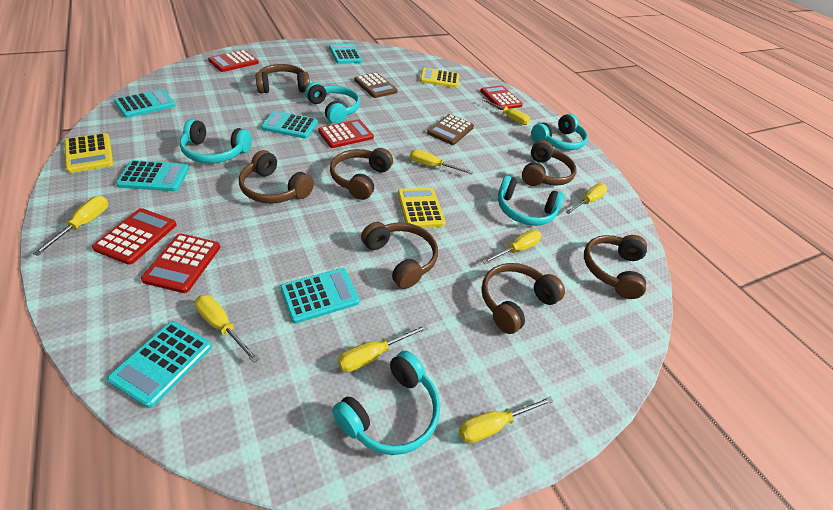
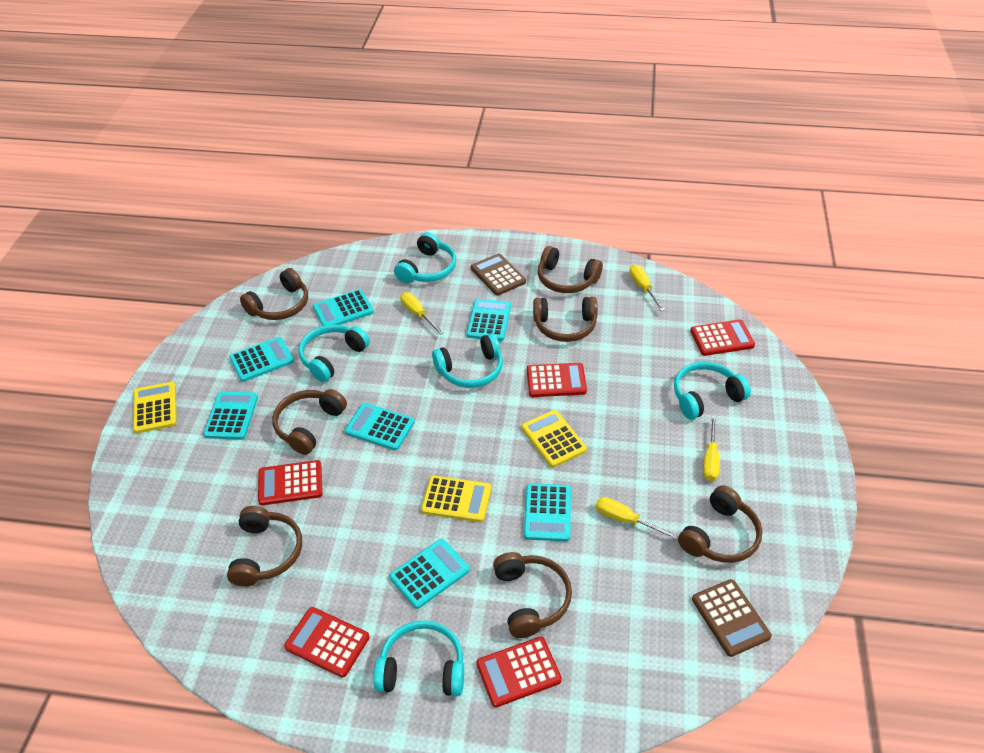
turquoise calculator: [107,321,212,408] [114,89,176,118] [116,160,189,191] [261,111,318,139] [280,268,360,324] [329,44,363,64] = 6 -> [203,391,258,440] [229,337,294,382] [313,289,374,326] [345,403,415,450] [390,539,470,609] [466,299,511,341] [524,483,571,541] = 7
yellow screwdriver: [33,196,108,256] [195,295,259,363] [338,324,428,372] [410,150,473,174] [459,396,554,443] [482,99,530,125] [482,230,542,264] [566,184,607,214] = 8 -> [400,292,444,335] [596,497,678,540] [629,265,665,311] [703,416,720,481] = 4

